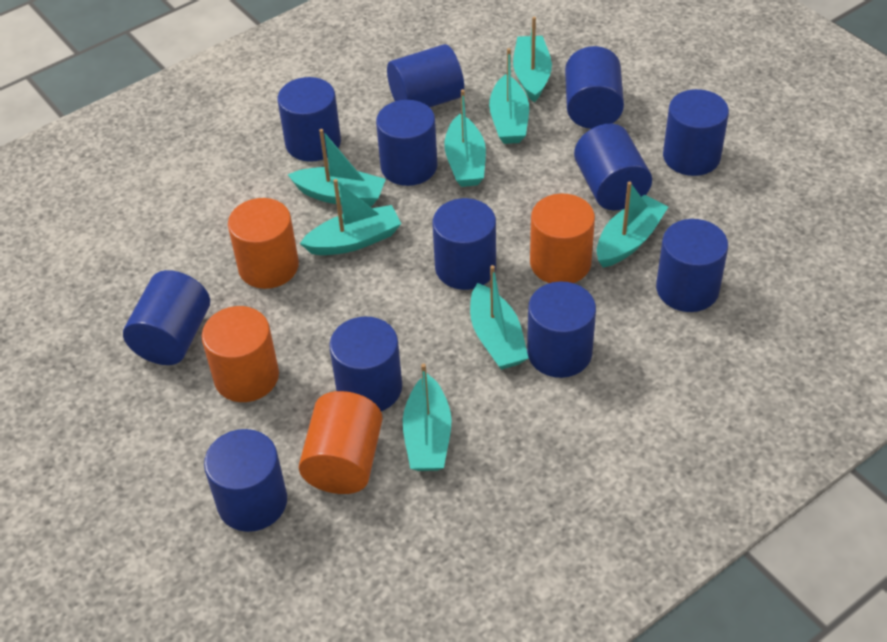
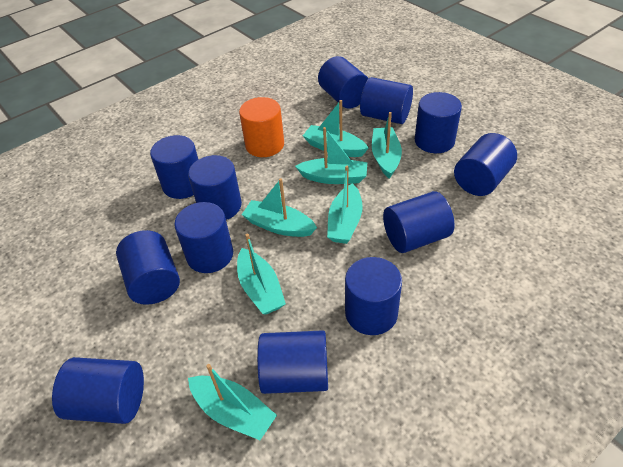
orange cylinder: [202,306,279,402] [228,198,299,289] [299,391,382,494] [530,194,595,283] = 4 -> [239,97,284,157] = 1
turquoise boat: [288,129,386,206] [300,179,401,255] [403,363,452,471] [444,89,486,187] [470,265,528,370] [489,48,529,144] [513,17,552,102] [597,182,668,268] = 8 -> [188,364,277,440] [237,234,286,315] [241,178,317,237] [295,127,367,184] [303,100,368,157] [327,166,363,244] [372,112,402,178] = 7

